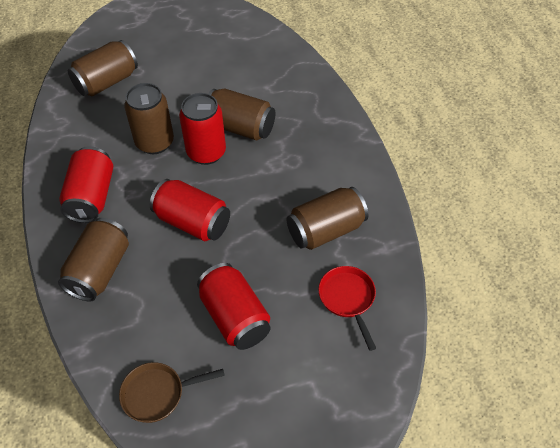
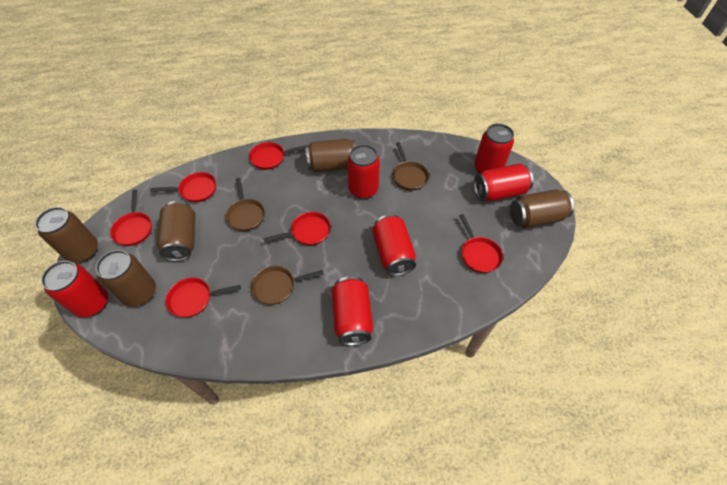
brown pan: [119,362,225,423] = 1 -> [226,178,265,231] [251,266,324,305] [393,142,429,191] = 3
red can: [59,146,113,223] [150,179,230,241] [179,93,226,165] [197,263,270,350] = 4 -> [41,261,108,318] [332,276,373,346] [347,145,380,199] [372,214,416,276] [474,123,514,174] [474,163,534,201] = 6
red pan: [318,266,376,351] = 1 -> [110,190,152,246] [150,172,216,202] [166,277,241,318] [249,142,308,170] [263,212,331,245] [459,214,503,273] = 6

